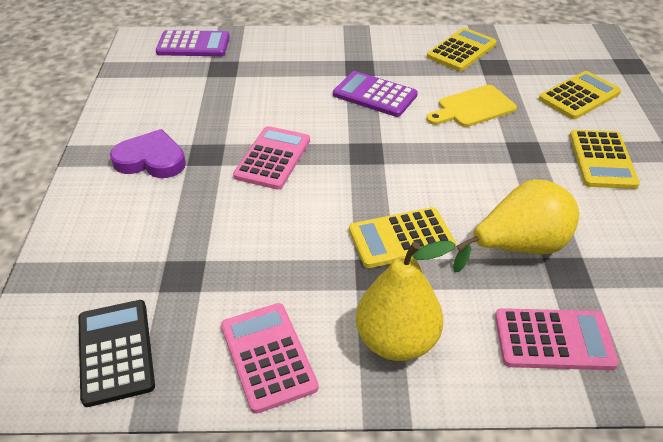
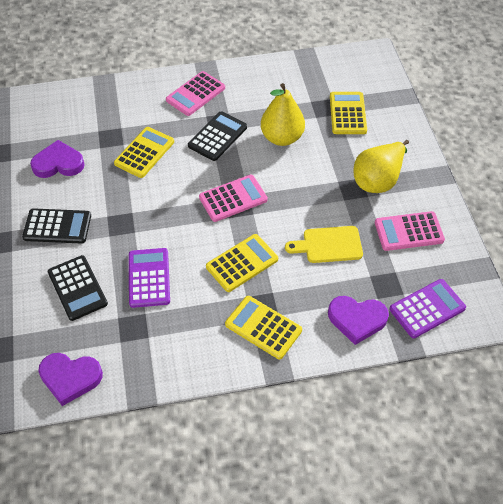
black calculator: [78,300,155,407] = 1 -> [22,208,91,244] [48,255,108,321] [188,112,247,161] = 3
purple heart: [110,129,186,178] = 1 -> [30,140,85,178] [38,353,103,406] [328,296,389,345] = 3

